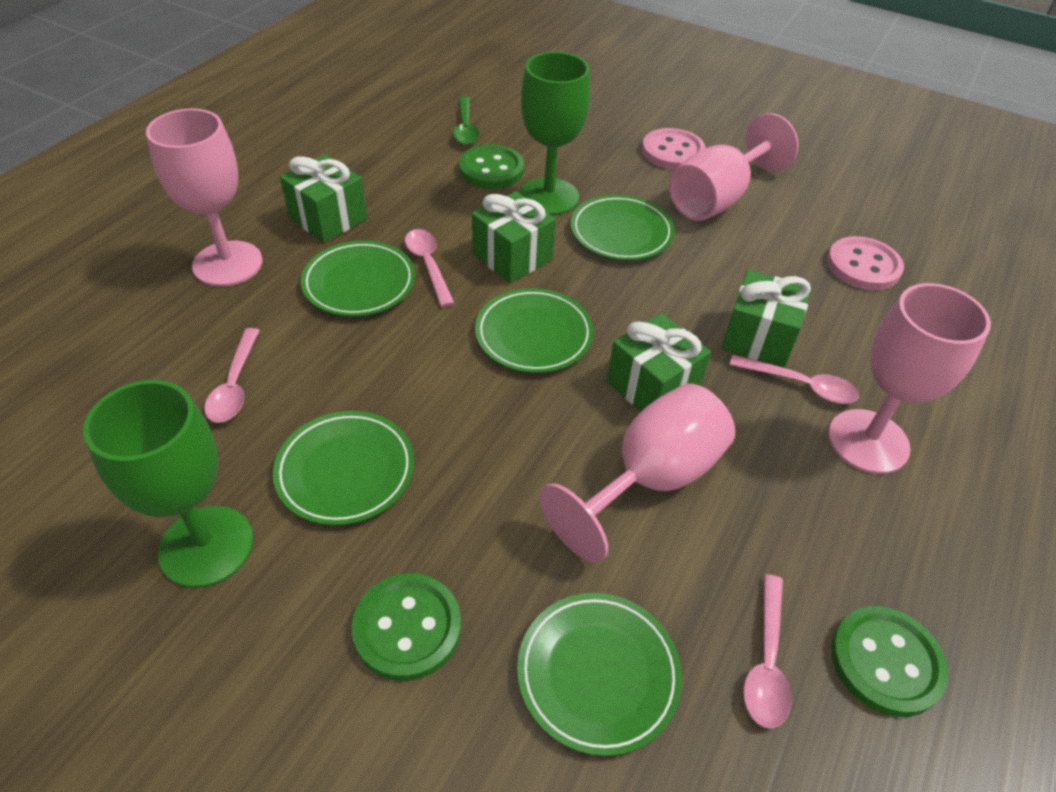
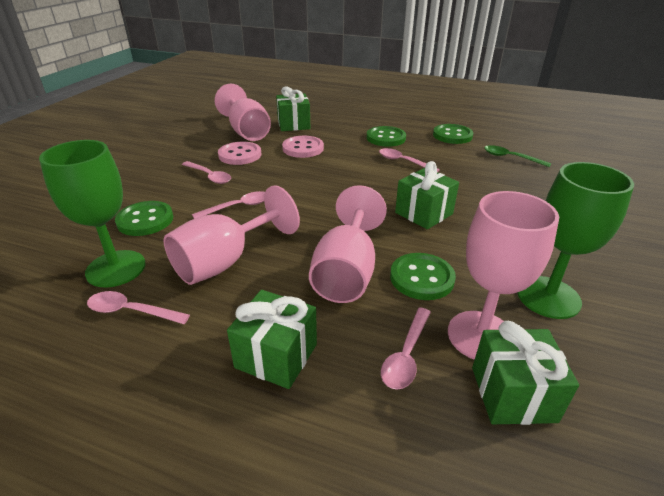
green button: [352,573,461,681] [459,144,524,189] [831,606,948,717] = 3 -> [115,201,173,236] [367,126,406,147] [390,253,456,300] [433,124,473,144] = 4
green plate: [273,411,414,526] [301,240,415,317] [475,288,594,373] [517,593,682,756] [571,195,674,261] = 5 -> none = 0
pink spoon: [204,328,260,423] [405,229,454,307] [729,355,859,404] [743,574,792,728] = 4 -> [87,291,190,324] [182,161,231,184] [192,191,265,219] [379,148,440,173] [381,307,431,390] = 5

